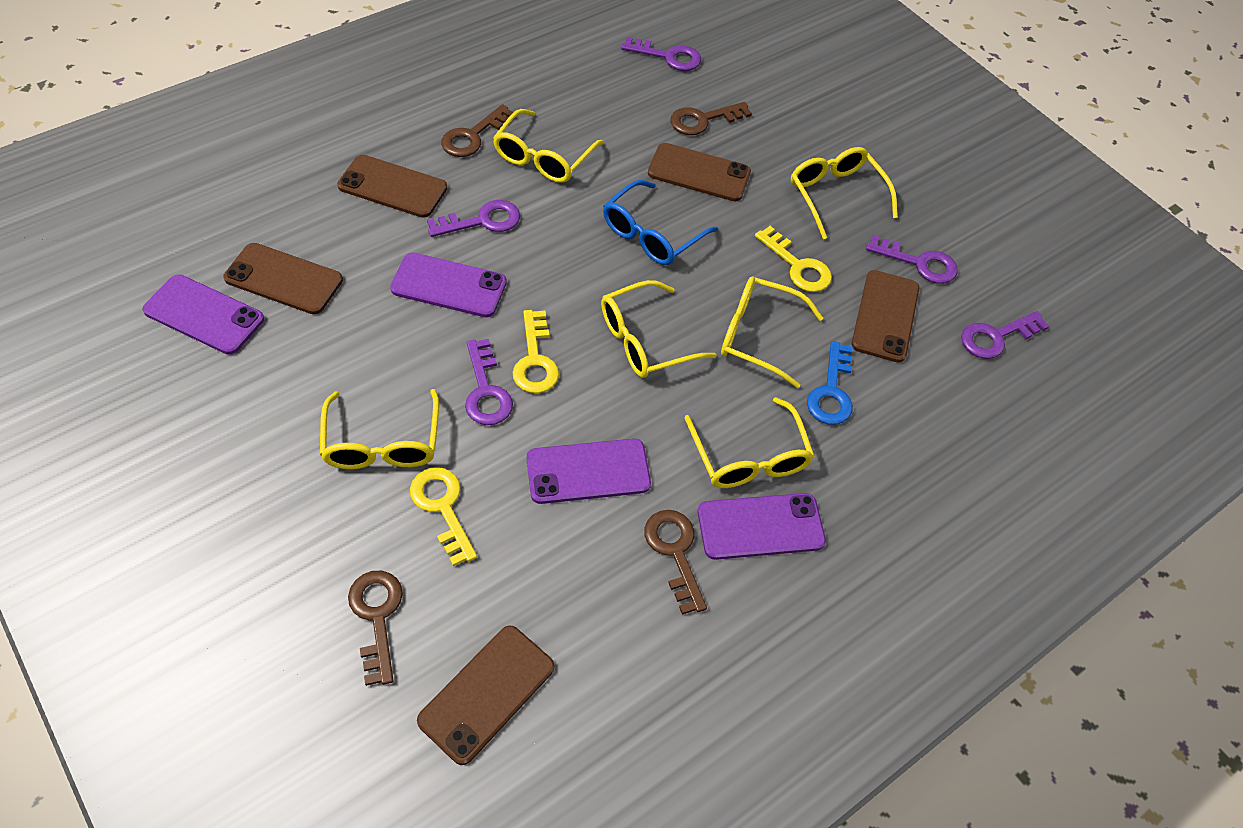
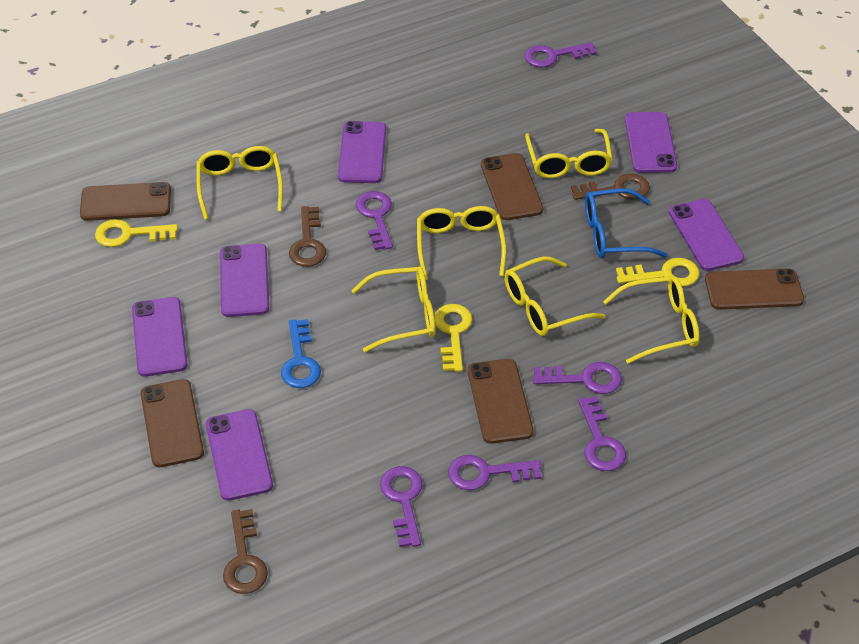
brown key: [348,571,403,686] [441,104,514,157] [644,510,707,615] [670,102,752,135] = 4 -> [223,509,268,594] [289,206,326,267] [571,173,650,200] = 3
purple key: [427,200,520,237] [465,339,513,425] [621,36,701,71] [866,235,957,284] [961,311,1049,359] = 5 -> [356,191,393,250] [380,466,423,547] [448,455,541,490] [524,43,596,68] [533,362,622,394] [578,396,626,471] = 6
purple phone: [142,274,264,355] [390,253,507,317] [526,438,651,504] [698,493,826,560] = 4 -> [132,297,188,377] [206,409,273,501] [220,244,269,317] [338,121,386,183] [625,112,677,173] [669,199,744,271] = 6

